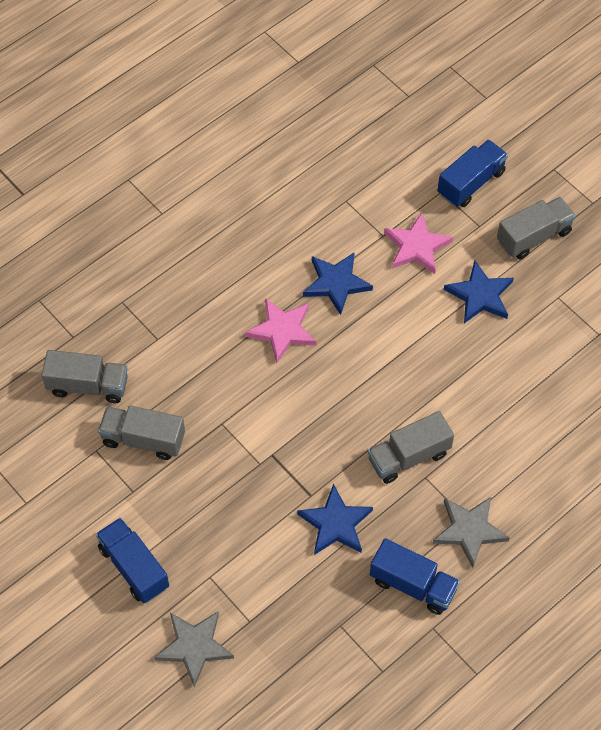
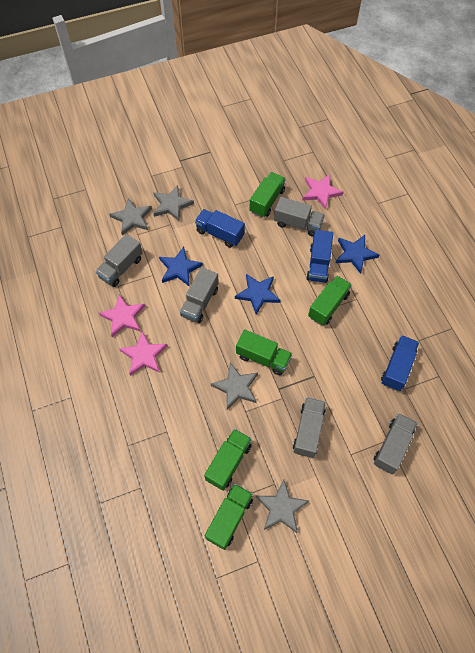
green truck: none = 0 -> [204,429,252,491] [205,484,253,550] [236,329,292,375] [249,172,286,218] [308,276,352,326] = 5
grey star: [154,611,234,687] [433,497,510,568] = 2 -> [109,198,152,236] [153,185,194,221] [211,363,258,410] [256,479,309,533] = 4
grey truck: [42,350,128,403] [98,405,185,460] [368,411,454,484] [497,197,576,259] = 4 -> [95,234,143,287] [180,267,219,323] [274,197,325,237] [293,397,326,458] [374,413,417,474] = 5
pink star: [245,298,316,363] [384,212,453,274] = 2 -> [99,294,145,337] [119,331,167,376] [302,174,344,210] = 3

